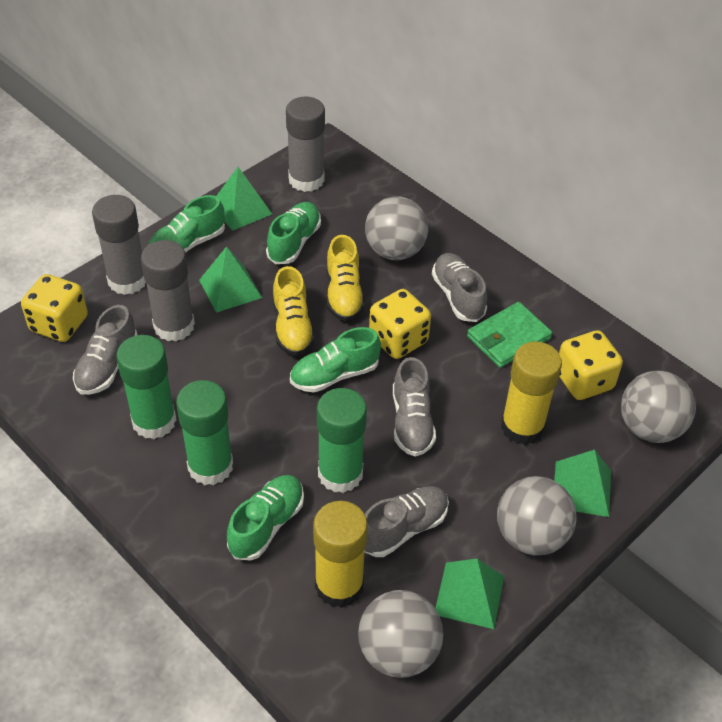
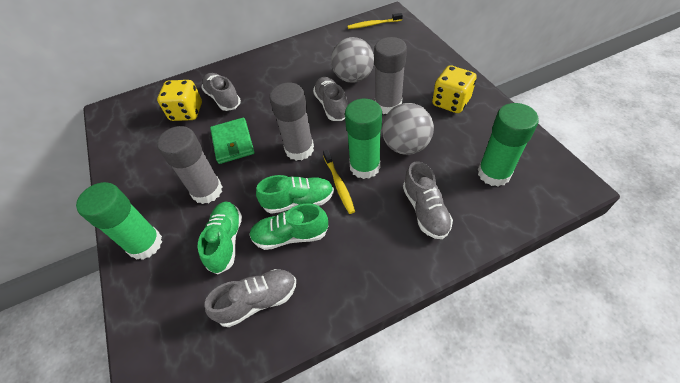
green pyramid: [199,246,262,313] [217,167,272,231] [435,559,504,629] [554,450,611,517] = 4 -> none = 0
green shoe: [149,195,225,252] [227,475,304,561] [266,202,321,264] [290,327,381,392] = 4 -> [198,202,242,274] [249,203,328,250] [256,175,334,214] = 3
grey ball: [358,590,443,678] [365,196,428,260] [497,476,577,555] [621,370,696,443] = 4 -> [331,37,374,83] [382,103,434,155] = 2
yellow dice: [21,274,88,342] [369,289,431,359] [559,330,623,400] = 3 -> [157,80,202,121] [432,65,476,113] = 2
yellow glue stick: [313,501,368,608] [501,341,562,445] = 2 -> none = 0
yellow shoe: [273,266,315,356] [327,235,365,321] = 2 -> none = 0
yellow toothbrush: none = 0 -> [323,150,355,214] [348,13,403,29] = 2

